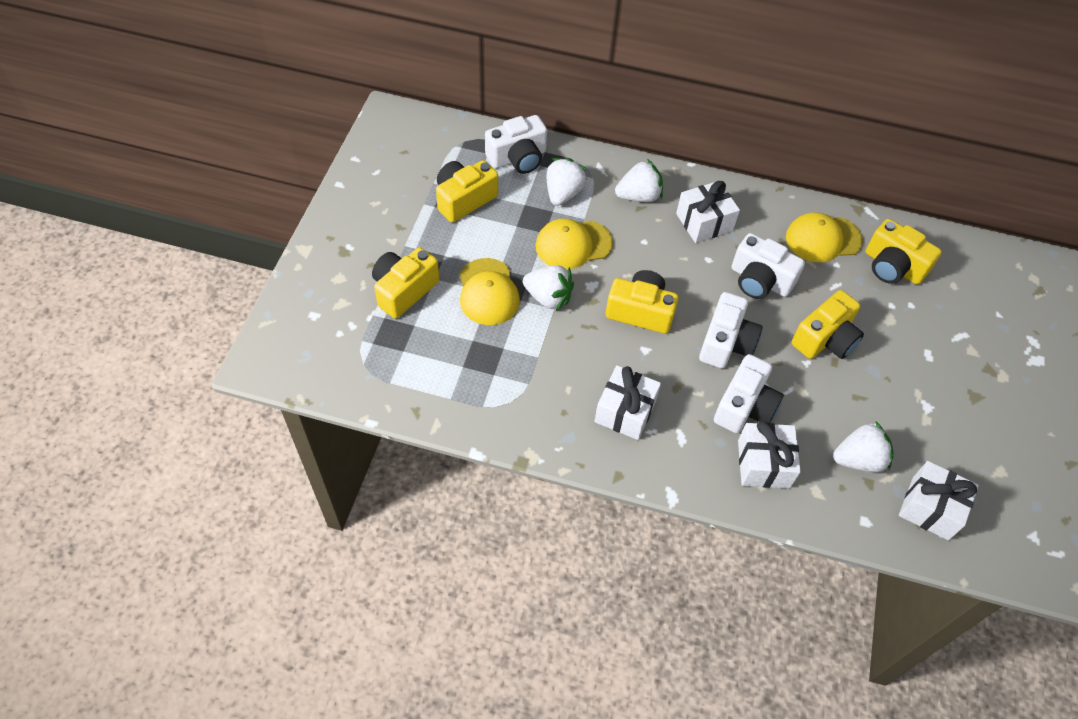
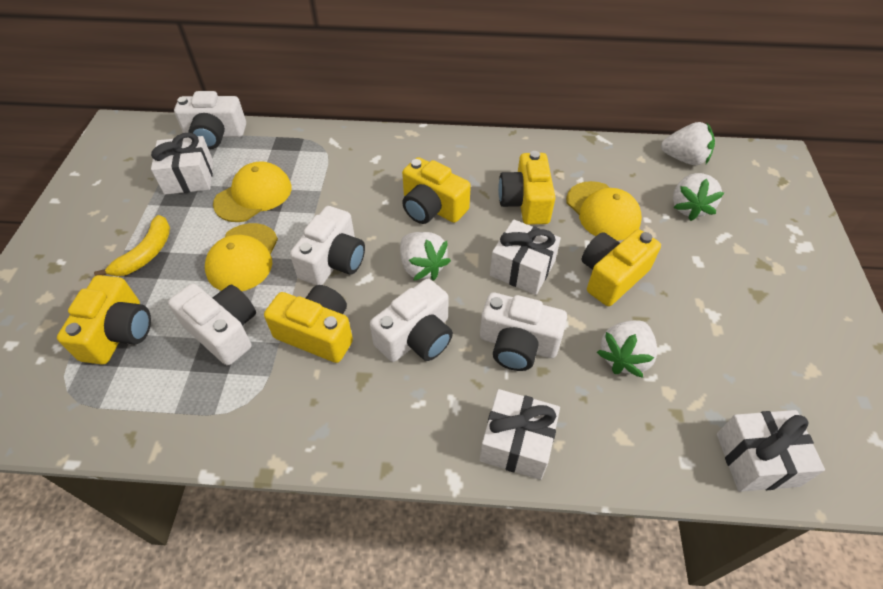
white camera: [485,115,547,174] [699,292,763,368] [714,354,784,433] [731,233,805,299] = 4 -> [168,284,256,365] [174,91,246,149] [290,206,365,285] [370,279,453,362] [480,292,567,371] = 5
yellow banana: none = 0 -> [94,215,170,276] = 1

